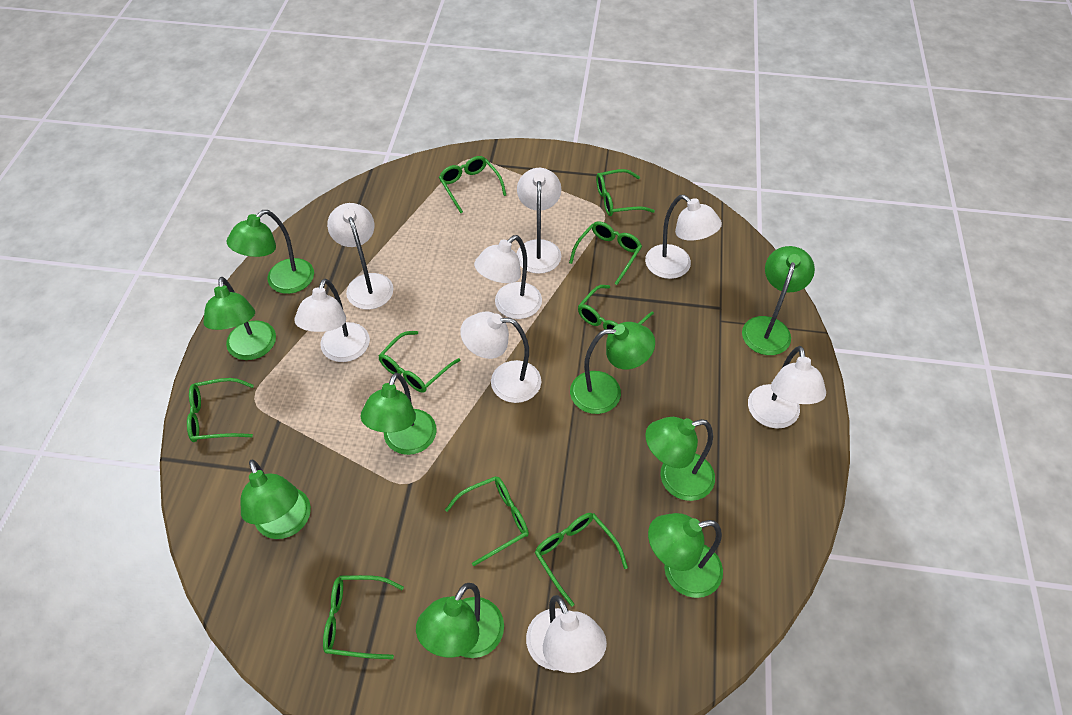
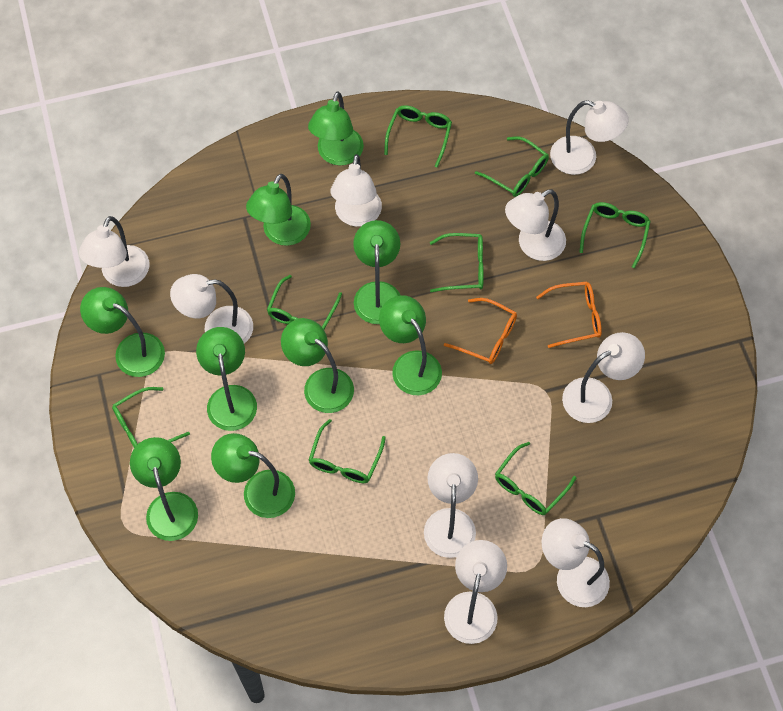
green glasses: [187,378,254,442] [323,575,404,659] [378,331,461,393] [439,156,506,213] [445,476,529,566] [535,513,628,607] [569,221,642,285] [578,285,654,335] [596,169,655,216] = 9 -> [112,387,190,448] [267,275,342,329] [309,419,386,483] [384,105,452,168] [430,233,484,292] [475,136,549,197] [495,442,576,515] [579,202,651,268] = 8
orange glasses: none = 0 -> [444,298,517,364] [536,282,602,348] = 2
white lamp: [294,278,370,362] [327,203,393,309] [460,312,541,403] [474,235,542,319] [517,168,561,274] [526,595,607,673] [645,195,722,279] [748,346,826,429] = 8 -> [79,216,149,287] [170,274,253,344] [330,154,382,227] [424,453,478,558] [444,540,507,644] [505,189,566,261] [541,518,610,607] [550,100,629,175] [562,332,645,423] = 9

